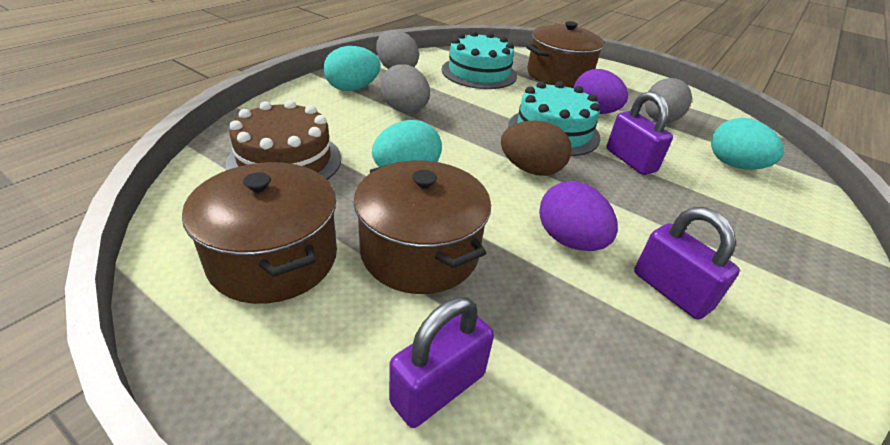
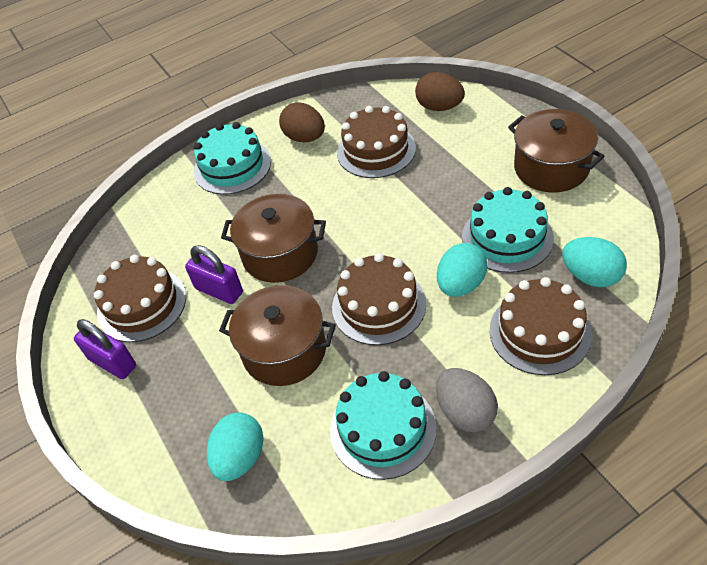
brown cake: [226,100,341,180] = 1 -> [94,255,186,342] [332,253,426,345] [337,106,416,178] [490,277,592,375] = 4
brown egg: [501,120,572,176] = 1 -> [279,103,325,142] [415,72,465,111] = 2
grey egg: [376,30,419,69] [380,64,430,113] [645,78,692,123] = 3 -> [436,368,498,432] = 1
purple egg: [539,181,618,251] [573,69,628,114] = 2 -> none = 0
purple padlock: [389,297,494,428] [606,91,673,175] [634,207,740,320] = 3 -> [74,319,136,379] [185,245,243,304] = 2
turquoise cake: [442,31,517,89] [508,81,601,156] = 2 -> [194,122,271,195] [330,371,437,480] [462,187,554,273] = 3

